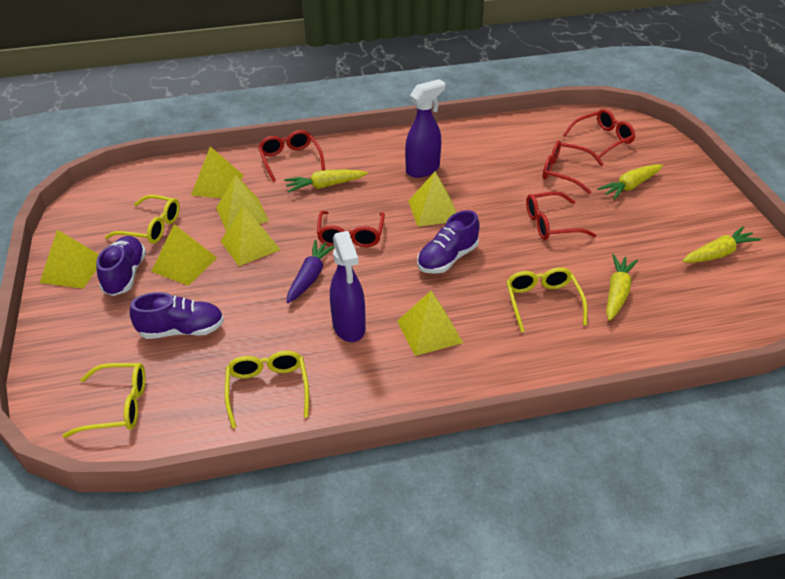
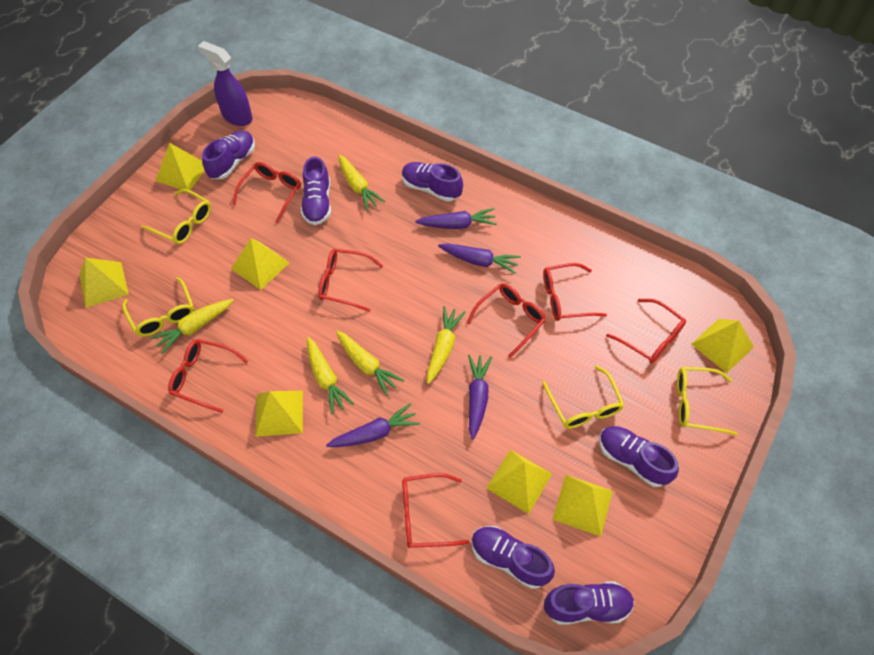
purple carrot: [286,240,335,303] = 1 -> [326,403,420,447] [415,208,497,229] [438,243,521,274] [468,355,492,440] = 4
purple shoe: [96,236,146,296] [129,292,224,339] [417,210,480,274] = 3 -> [202,130,255,179] [301,156,331,225] [402,162,463,202] [471,526,555,589] [544,581,635,625] [599,426,679,487] = 6
purple spray bottle: [330,231,366,342] [405,79,445,178] = 2 -> [198,41,253,126] = 1
red glasses: [258,130,325,182] [317,211,385,247] [526,192,596,240] [543,140,604,194] [563,109,635,158] = 5 -> [168,339,248,413] [233,162,301,223] [318,249,383,312] [402,473,469,548] [467,283,546,358] [543,263,607,321] [606,299,686,364] = 7
yellow carrot: [284,169,368,193] [598,164,663,200] [606,254,638,321] [682,226,761,263] = 4 -> [151,299,234,354] [307,337,354,415] [336,330,404,396] [338,154,385,211] [427,306,466,384] = 5

